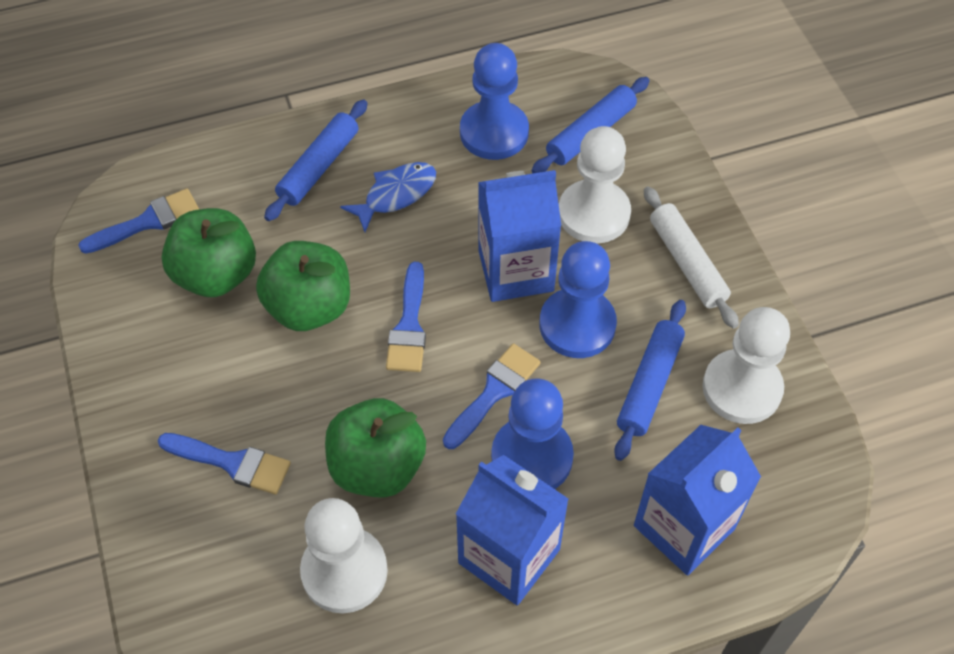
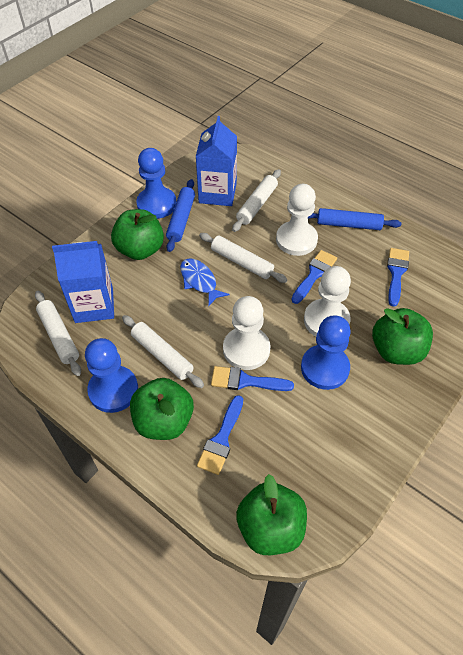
blue carton: [456,455,569,605] [478,170,561,302] [634,425,761,576] = 3 -> [52,241,114,323] [196,116,237,206] = 2
blue rolling pin: [264,99,367,221] [531,77,650,173] [614,300,686,461] = 3 -> [166,179,195,252] [308,208,401,230] = 2
green apple: [162,208,256,297] [256,241,350,331] [325,398,426,498] = 3 -> [111,209,164,260] [130,378,194,440] [236,474,307,555] [372,308,433,365] = 4
white rolling pin: [644,186,739,329] = 1 -> [35,291,81,376] [122,315,204,388] [199,233,287,283] [232,169,281,232] = 4

